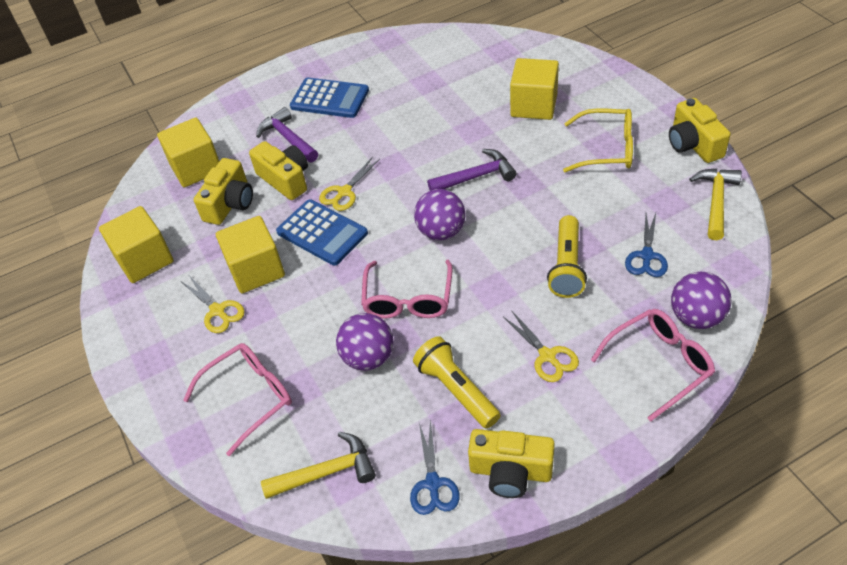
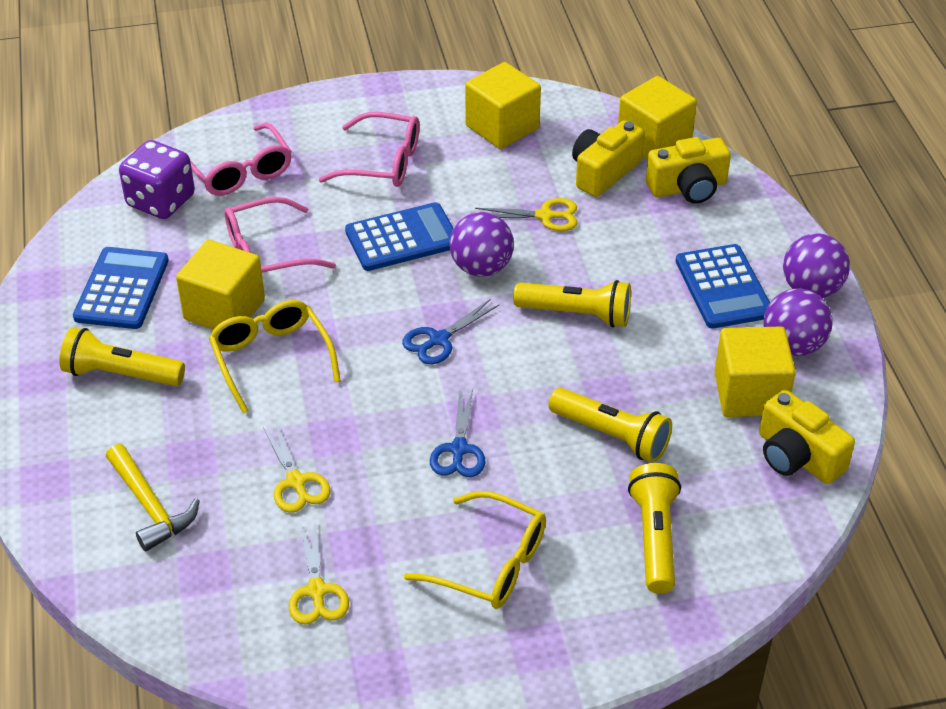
blue calculator: [276,199,368,266] [290,78,369,118] = 2 -> [73,247,169,329] [345,202,454,271] [676,244,770,329] = 3
purple dice: none = 0 -> [119,140,195,219] = 1
purple hammer: [256,107,318,162] [427,149,517,191] = 2 -> none = 0
yellow camera: [194,158,253,225] [249,141,308,200] [468,429,555,498] [669,98,731,163] = 4 -> [572,120,645,197] [646,137,731,204] [759,389,855,484] = 3
yellow flashlight: [413,336,501,429] [547,215,587,298] = 2 -> [59,327,185,386] [513,280,631,327] [549,388,672,463] [628,463,681,594] = 4
yellow glasses: [563,108,633,172] = 1 -> [209,300,341,413] [404,491,546,609] = 2
yellow hammer: [261,432,376,499] [689,169,742,240] = 2 -> [106,444,200,552] = 1

